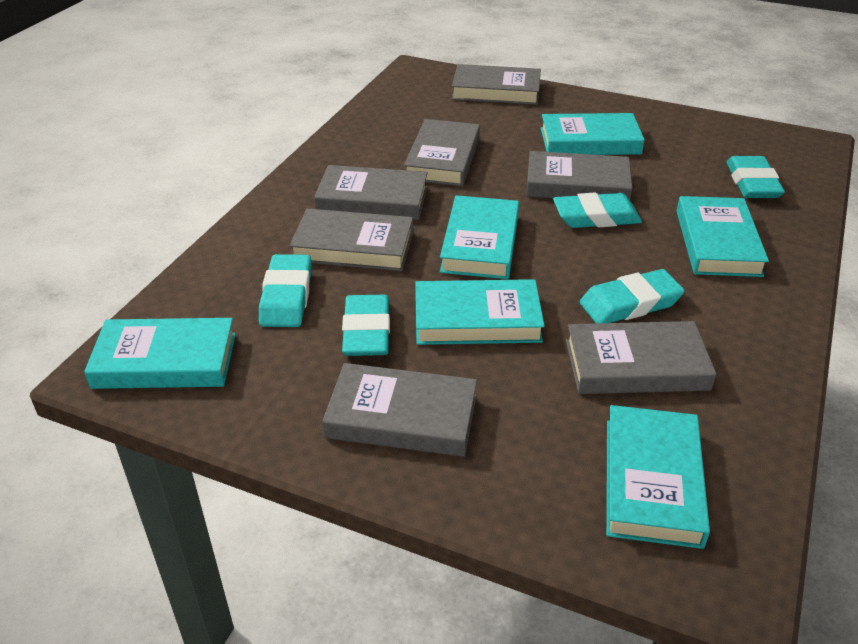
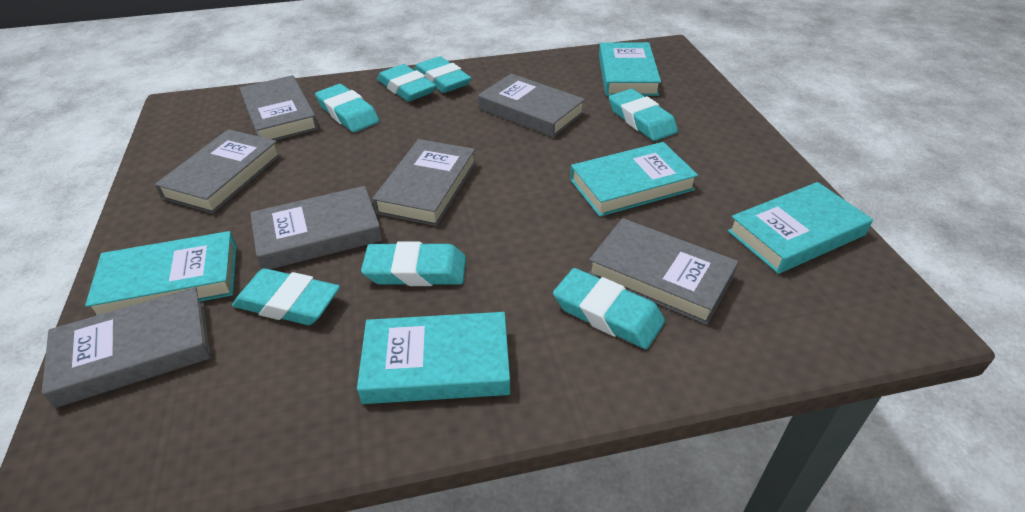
turquoise book: [84,318,236,389] [415,279,545,345] [440,195,519,279] [541,113,645,155] [606,405,710,549] [676,196,769,277] = 6 -> [85,231,237,316] [357,312,510,404] [570,142,698,217] [599,42,661,96] [728,182,873,274] = 5
turquoise eraser: [259,254,312,327] [342,295,390,356] [553,193,642,228] [580,269,685,323] [727,156,785,198] = 5 -> [232,268,340,325] [315,84,380,132] [361,241,466,286] [377,64,436,102] [414,56,471,93] [553,268,665,349] [609,89,678,141] = 7

